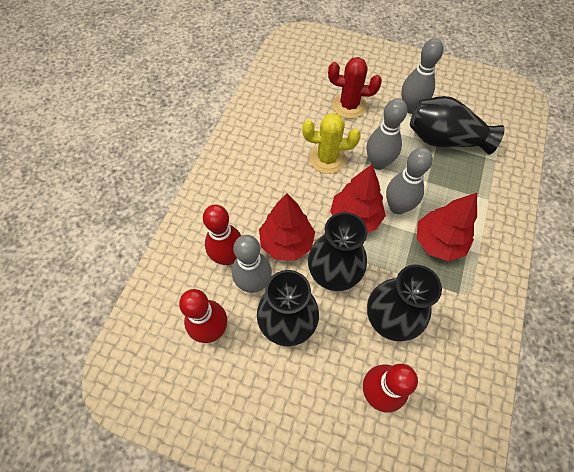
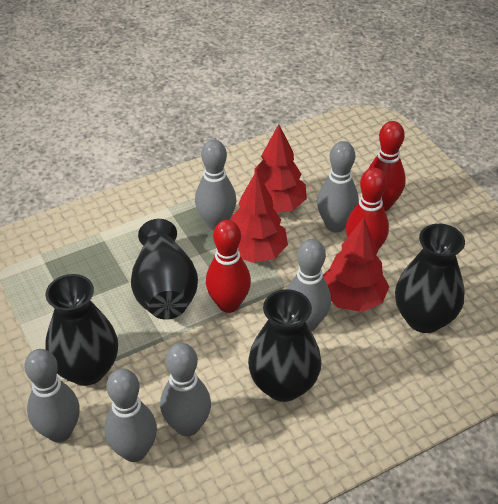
grey bowling pin: [232,235,272,293] [367,98,407,170] [386,148,433,214] [401,39,443,114] = 4 -> [24,349,80,443] [104,369,157,462] [160,343,211,437] [195,140,236,230] [288,239,331,331] [317,141,359,232] = 6
red cactus: [328,57,382,119] = 1 -> none = 0
yellow cactus: [302,113,361,174] = 1 -> none = 0

